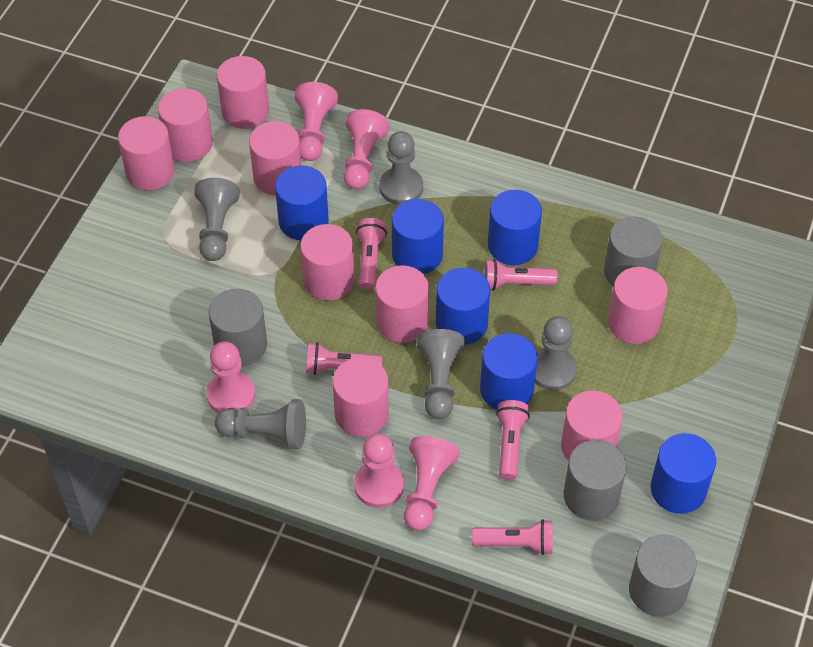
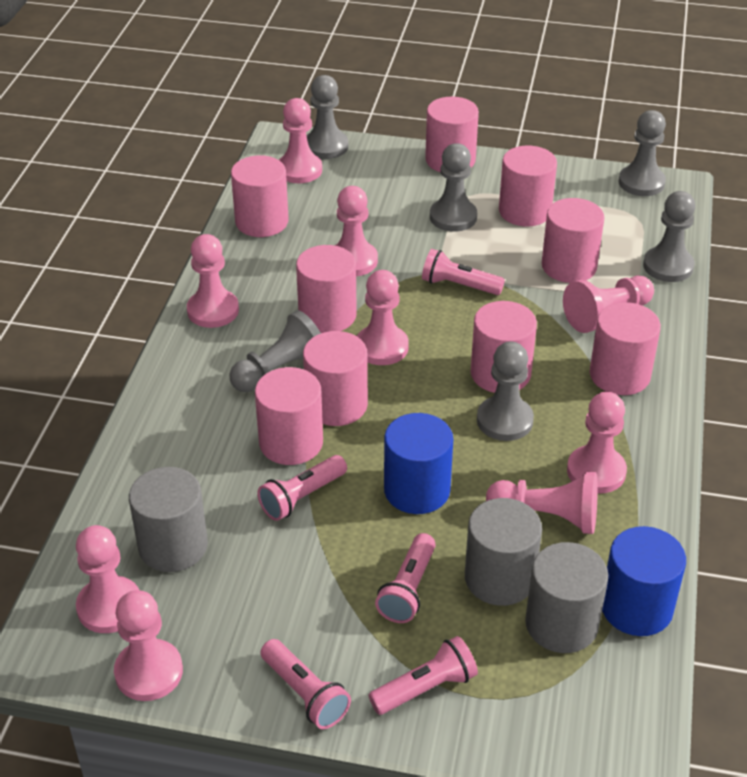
blue cylinder: [275,165,329,240] [392,199,444,274] [436,268,490,345] [480,333,538,410] [488,190,542,265] [651,433,716,514] = 6 -> [384,413,453,514] [602,526,686,636] = 2
grey cylinder: [209,289,267,366] [564,440,627,520] [604,217,662,287] [629,534,697,617] = 4 -> [129,467,208,572] [465,498,542,606] [525,542,608,653] = 3
grey pawn: [194,178,240,261] [215,399,306,449] [379,131,423,205] [417,329,465,419] [535,316,577,391] = 5 -> [229,310,321,392] [307,75,348,159] [430,143,477,232] [477,342,534,441] [618,110,666,196] [643,191,695,282] = 6
pink pawn: [206,341,255,413] [295,82,338,161] [344,109,390,189] [354,433,404,508] [404,436,460,531] = 5 -> [76,525,139,633] [114,590,183,701] [187,234,239,328] [279,98,322,183] [334,186,378,276] [357,270,409,365] [486,472,598,534] [563,276,654,333] [567,392,627,494] = 9

